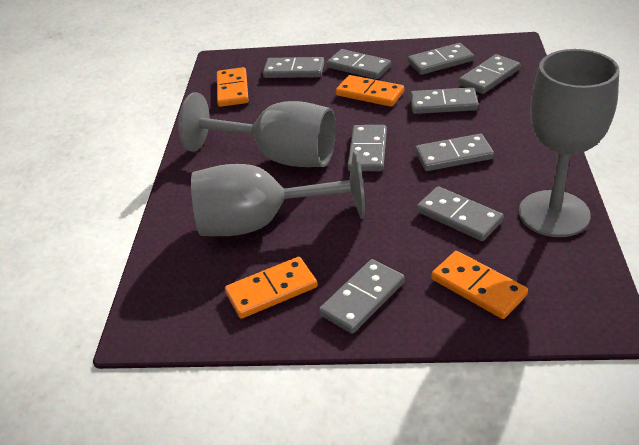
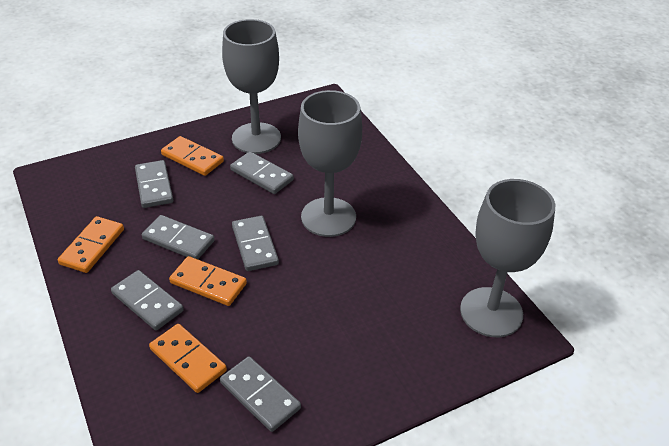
grey domino: [263,57,324,78] [319,259,405,334] [327,49,391,79] [347,125,387,171] [408,43,474,75] [410,87,479,114] [415,134,494,171] [417,186,503,241] [459,54,520,94] = 9 -> [111,270,184,330] [135,160,173,208] [142,215,215,259] [220,356,301,432] [230,151,294,194] [232,216,279,271] = 6

